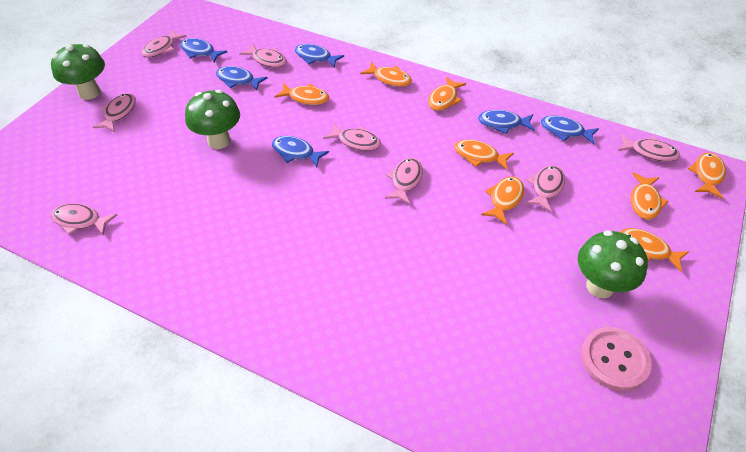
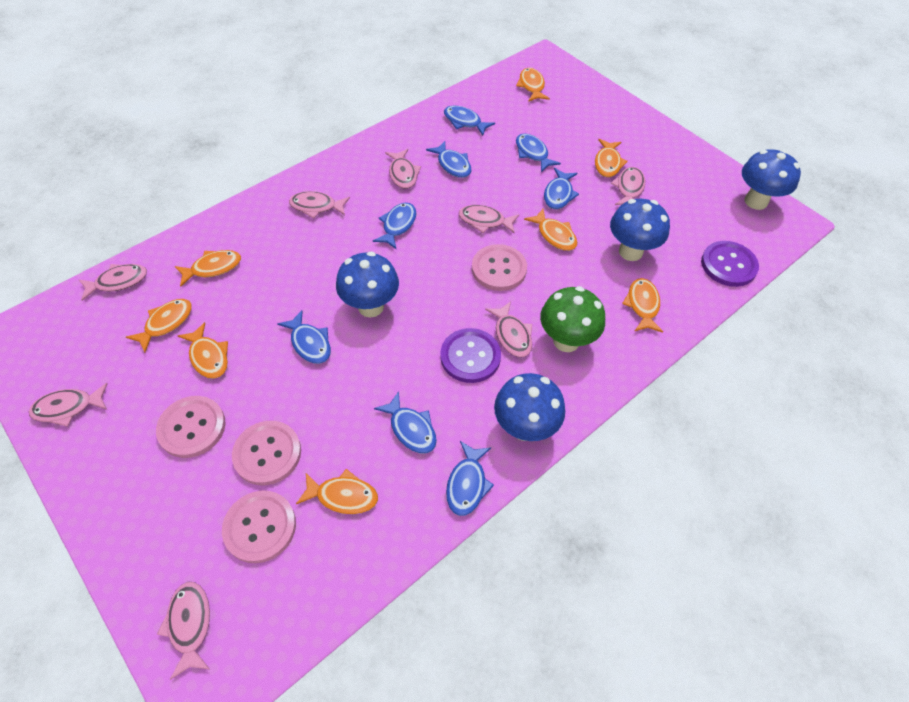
blue fish: [180,38,227,62] [216,66,268,90] [272,136,329,167] [295,44,344,67] [478,110,535,134] [541,115,599,144] = 6 -> [277,310,331,364] [373,203,416,249] [374,391,437,453] [426,141,472,178] [444,106,495,136] [446,441,494,516] [516,133,561,172] [544,168,579,209] = 8
blue mushroom: none = 0 -> [336,252,399,317] [494,373,565,441] [610,199,670,261] [742,149,801,210] = 4
green mushroom: [51,44,105,100] [185,90,240,149] [578,230,648,299] = 3 -> [540,286,605,352] = 1
pink button: [581,327,652,391] = 1 -> [156,396,226,458] [222,491,296,563] [232,421,301,485] [472,244,527,291] = 4
purple button: none = 0 -> [440,328,501,383] [701,241,759,287] = 2

